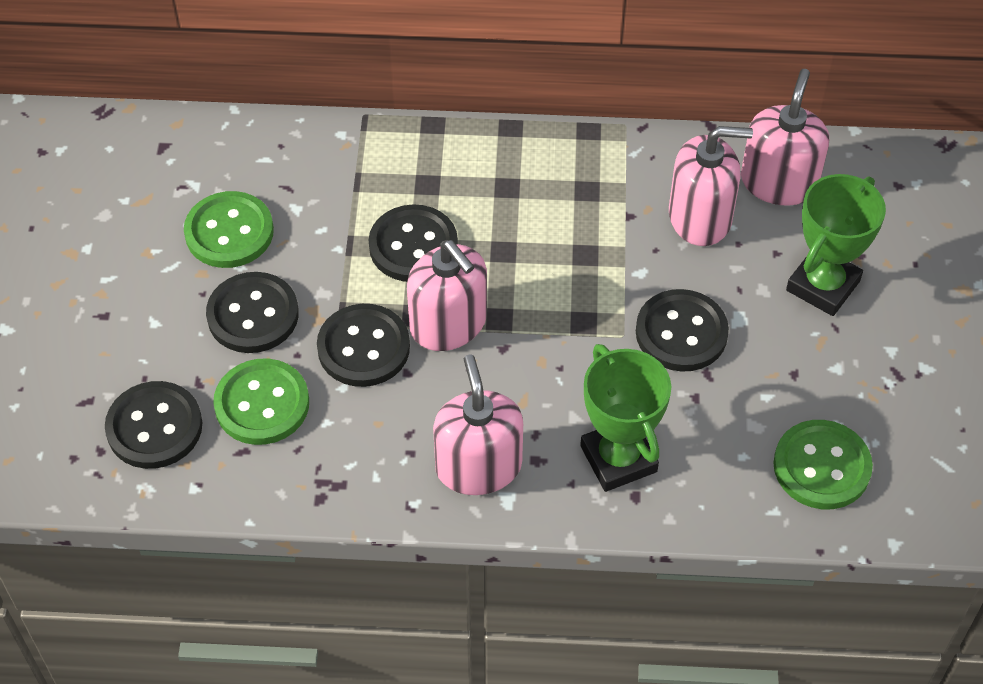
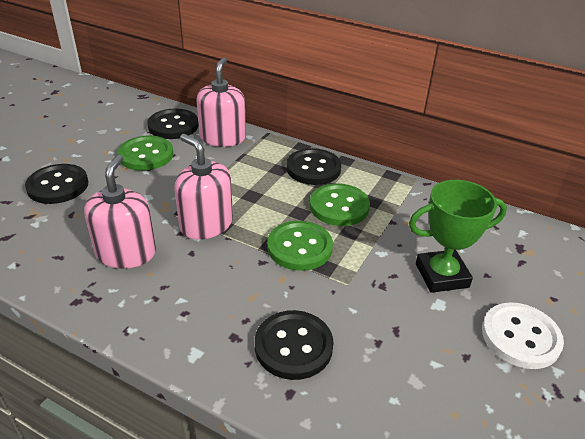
black button: [105,381,202,469] [206,272,299,353] [317,304,410,387] [369,204,458,282] [636,289,729,372] = 5 -> [25,164,89,204] [147,109,199,139] [255,310,334,380] [286,148,341,185] = 4
green trophy: [580,344,671,492] [786,174,886,316] = 2 -> [409,180,507,293] = 1
pink soap dispenser: [407,240,487,351] [433,355,523,495] [669,126,753,246] [741,69,829,206] = 4 -> [84,155,156,269] [174,134,233,240] [196,57,246,147] = 3
white button: none = 0 -> [482,302,564,369] = 1

